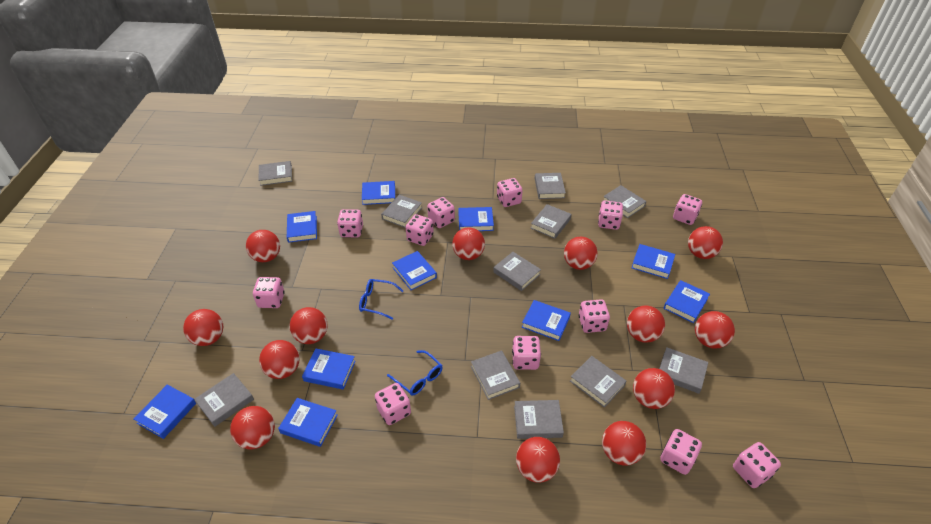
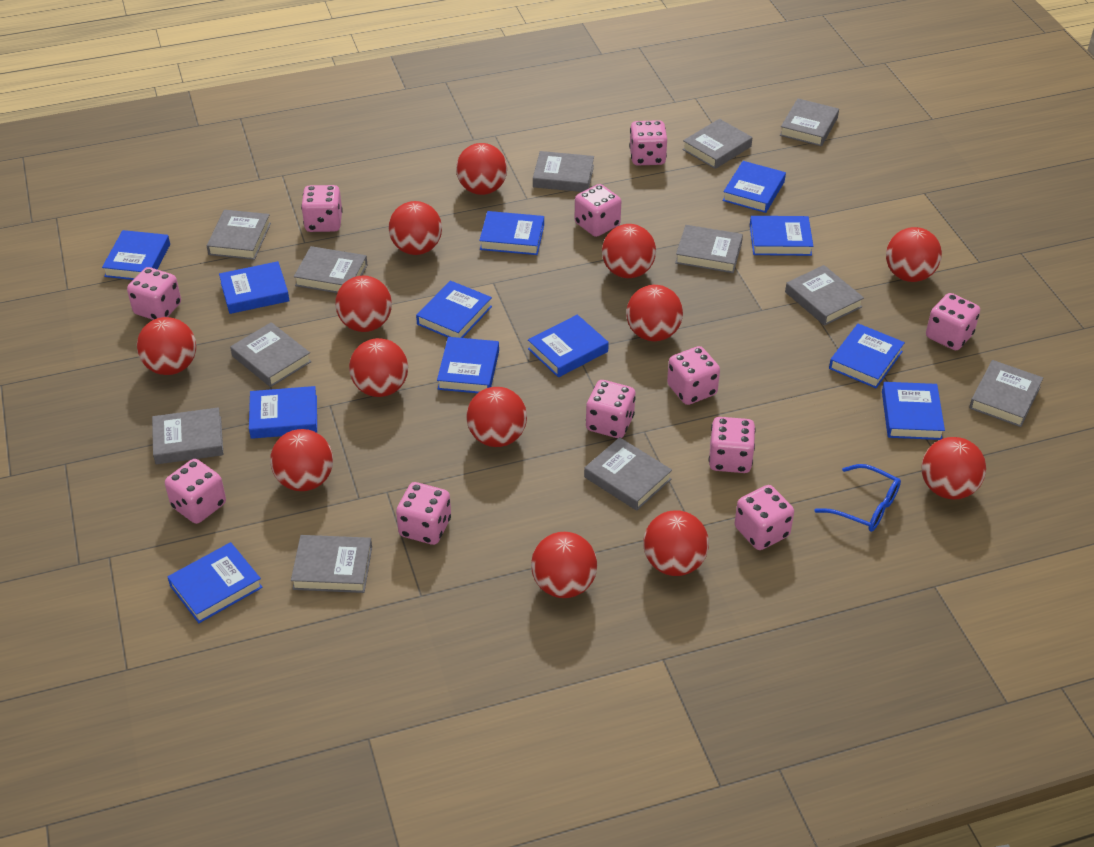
blue book: [134,385,196,439] [278,398,338,447] [287,211,317,243] [302,348,356,389] [362,181,395,205] [392,251,437,290] [458,207,494,231] [522,300,571,341] [632,244,675,279] [664,280,710,323] = 10 -> [102,230,170,280] [168,542,263,623] [219,261,290,314] [249,386,317,439] [416,280,492,338] [437,337,499,393] [479,211,544,255] [528,315,609,377] [722,161,786,213] [750,216,813,256] [829,324,905,388] [882,382,945,440] = 12
blue glasses: [359,279,403,320] [387,350,443,396] = 2 -> [815,464,901,532] = 1
grey book: [194,373,254,427] [259,161,292,186] [381,195,422,228] [471,350,520,400] [493,252,541,291] [514,400,564,439] [531,204,571,239] [535,173,566,199] [570,356,626,408] [603,185,646,218] [659,347,708,394] = 11 -> [152,407,224,464] [207,209,271,260] [230,322,311,387] [291,535,372,593] [294,246,367,293] [533,151,594,192] [584,437,672,511] [675,225,743,273] [682,119,752,169] [780,99,839,146] [785,265,864,326] [969,360,1043,427] = 12
pink dice: [253,277,285,308] [337,209,363,237] [375,383,411,425] [406,214,434,246] [427,197,455,228] [497,178,523,207] [512,336,541,370] [579,299,610,333] [598,201,623,230] [660,429,702,475] [673,194,702,225] [733,442,781,488] = 12 -> [127,267,181,320] [165,459,226,524] [301,185,343,232] [396,482,451,545] [575,184,621,237] [586,380,636,438] [629,120,667,165] [667,346,720,405] [709,417,756,473] [735,485,794,550] [926,293,980,350] = 11

